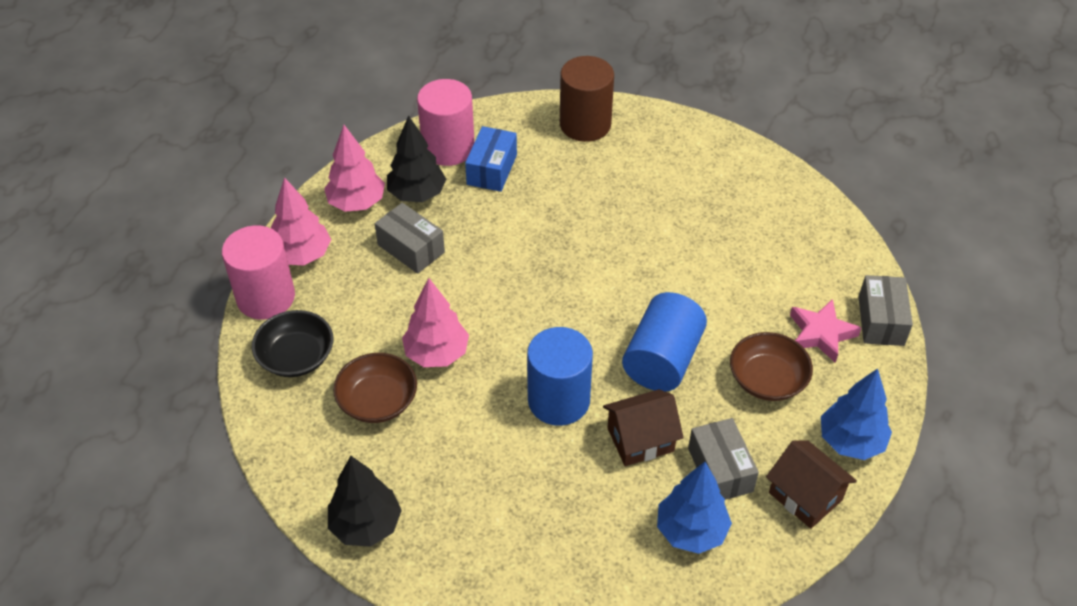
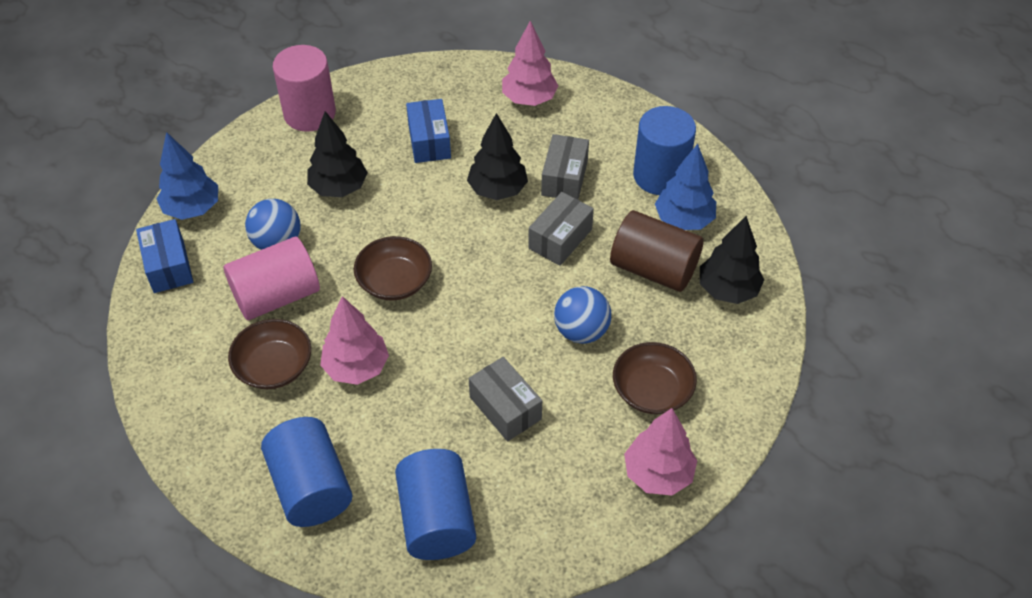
black bowl: [252,310,333,377] = 1 -> none = 0
black tree: [328,456,402,547] [387,115,446,202] = 2 -> [307,111,368,197] [467,113,528,200] [700,216,764,304] = 3
blue ball: none = 0 -> [245,199,300,250] [554,286,611,344] = 2
blue box: [465,126,517,192] = 1 -> [136,219,193,293] [406,99,451,163] = 2
blue cylinder: [527,327,593,426] [622,292,707,391] = 2 -> [261,417,352,527] [395,449,476,560] [633,106,696,195] = 3
brown bowl: [333,353,417,423] [730,332,813,401] = 2 -> [228,319,311,389] [354,236,432,300] [613,342,697,414] = 3
brown house: [603,389,684,466] [766,440,857,529] = 2 -> none = 0
pink star: [790,299,861,363] = 1 -> none = 0

